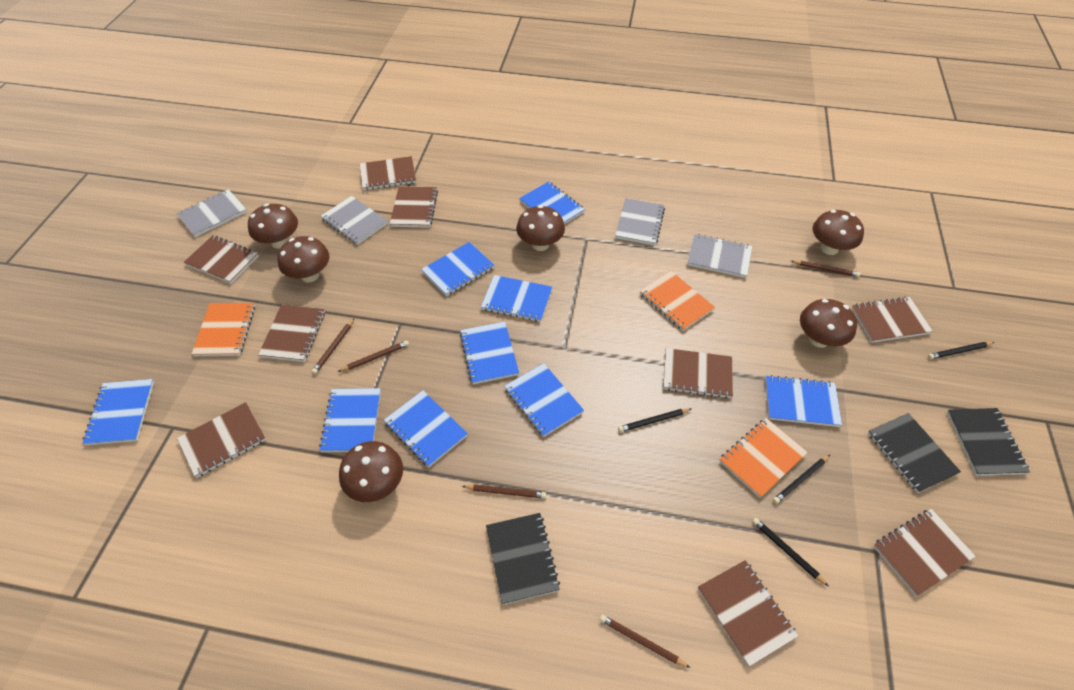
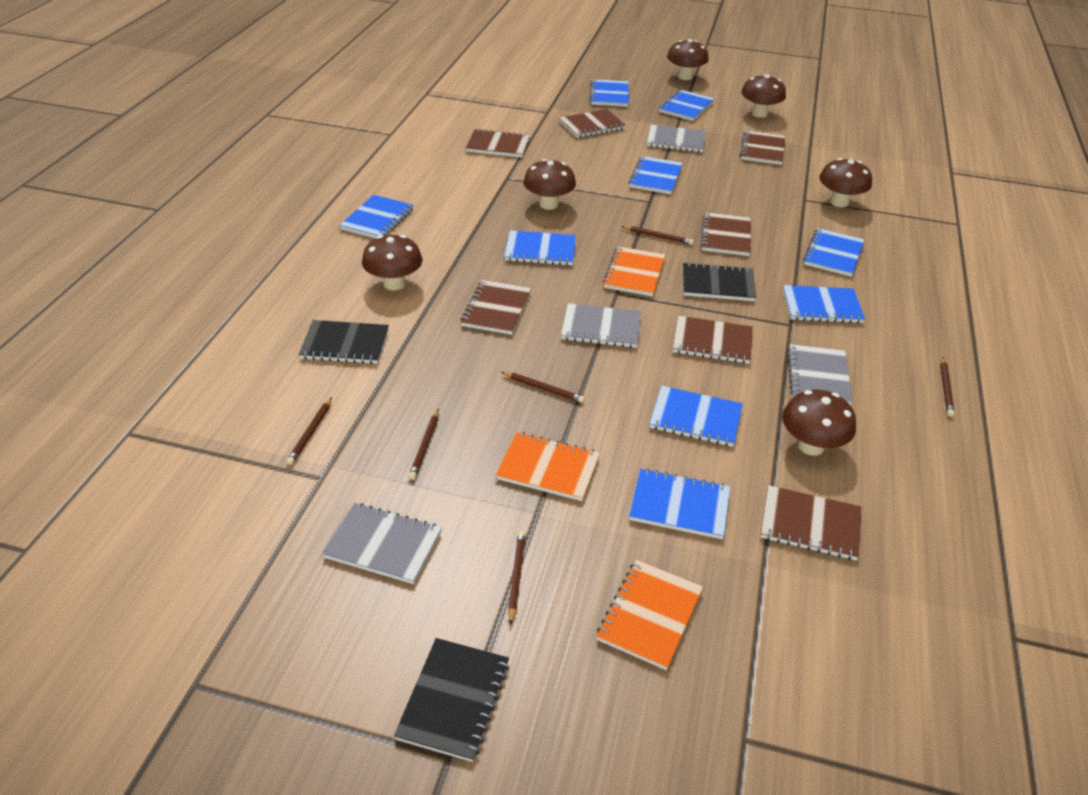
black pencil: [618,408,691,432] [752,518,828,586] [773,455,830,504] [928,342,994,359] = 4 -> none = 0
brown notebook: [177,402,266,478] [184,235,259,284] [258,305,325,362] [360,156,416,190] [390,186,438,228] [663,348,733,398] [698,560,798,667] [851,297,933,343] [873,509,976,596] = 9 -> [460,280,531,335] [465,129,530,157] [559,109,626,138] [673,316,753,364] [700,212,751,256] [740,130,785,165] [760,485,861,561] = 7
brown pencil: [312,318,354,374] [338,340,409,372] [462,484,546,499] [600,615,690,668] [791,261,860,277] = 5 -> [286,397,332,465] [409,409,439,480] [501,372,585,403] [508,530,526,625] [621,226,694,245] [940,357,955,417] = 6

